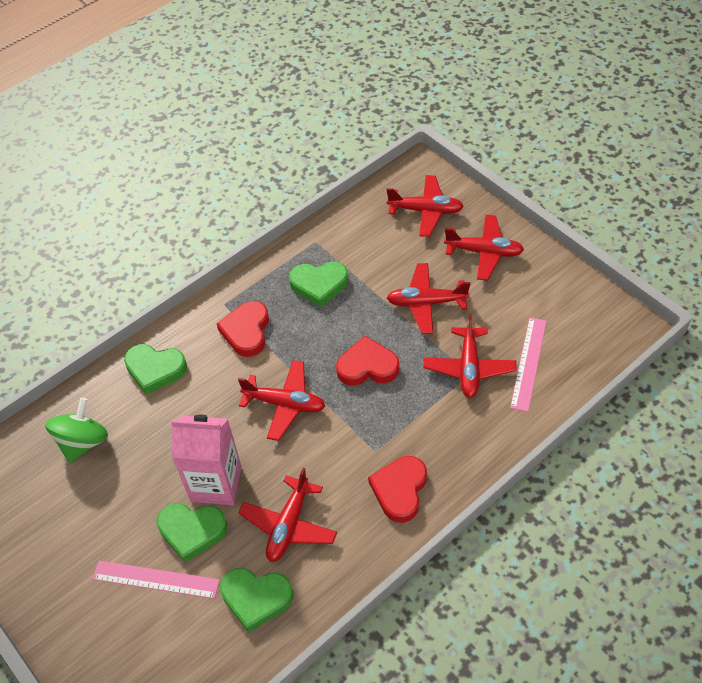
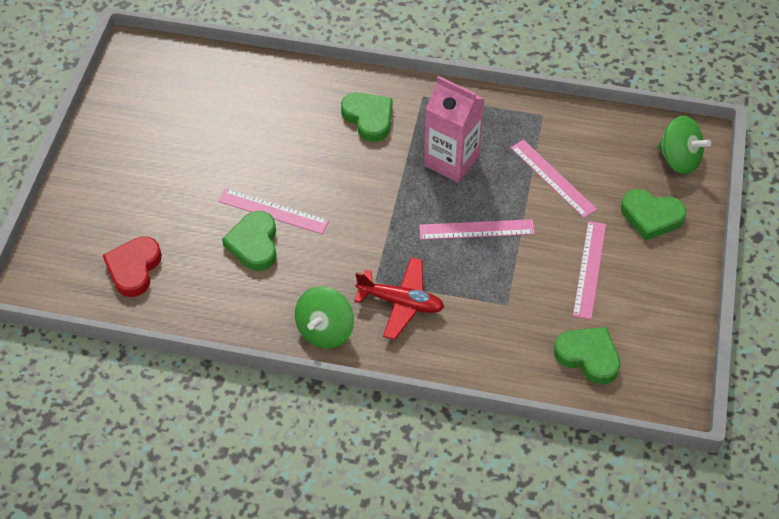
green spinning top: [45,398,108,463] = 1 -> [295,286,354,349] [657,116,711,174] = 2
pink ruler: [93,561,220,599] [510,317,547,412] = 2 -> [218,188,329,234] [419,219,535,240] [511,139,597,218] [573,221,606,320] = 4
red heart: [217,301,269,357] [336,336,399,386] [368,456,427,523] = 3 -> [103,236,162,297] = 1
red plane: [238,360,325,441] [238,468,337,562] [387,175,464,237] [387,263,471,334] [423,314,517,398] [444,214,524,281] = 6 -> [354,257,444,340] = 1

